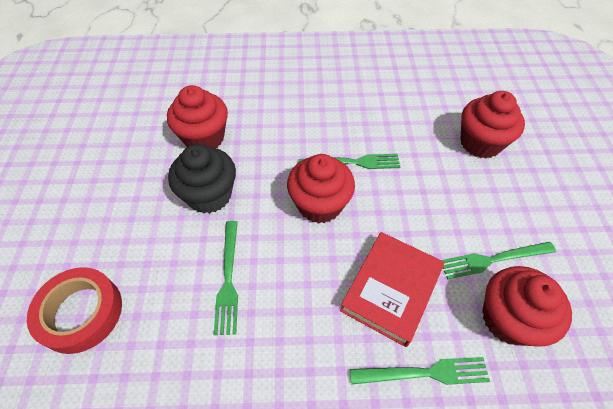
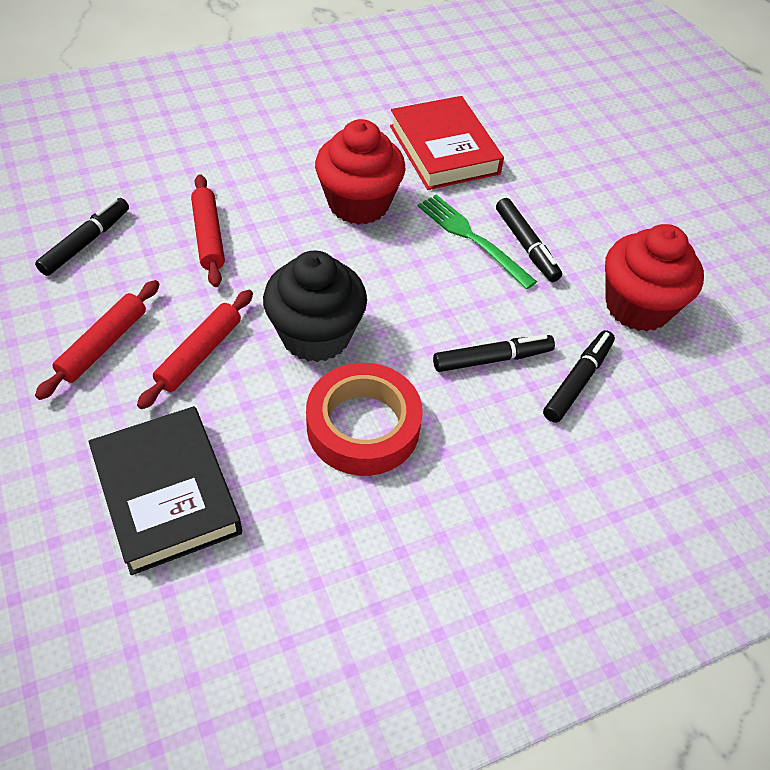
black book: none = 0 -> [88,406,242,575] = 1
black marker: none = 0 -> [35,198,129,276] [433,334,555,372] [496,198,562,282] [543,330,615,423] = 4
green fork: [214,221,238,335] [298,154,400,169] [350,357,490,385] [442,242,556,279] = 4 -> [418,195,537,289] = 1
red cupcake: [167,85,228,148] [287,154,355,224] [460,91,525,158] [482,266,572,347] = 4 -> [315,119,406,225] [605,224,704,331] = 2
red rolling pin: none = 0 -> [35,280,160,400] [137,290,253,409] [191,174,225,287] = 3

